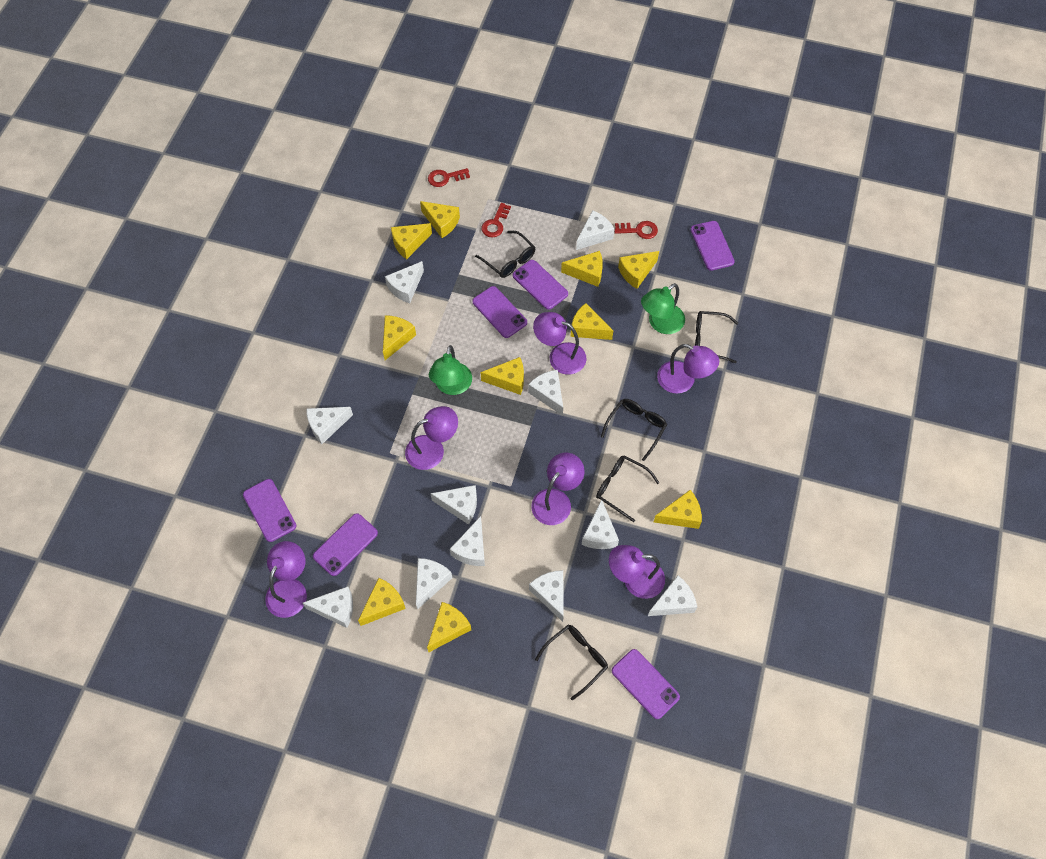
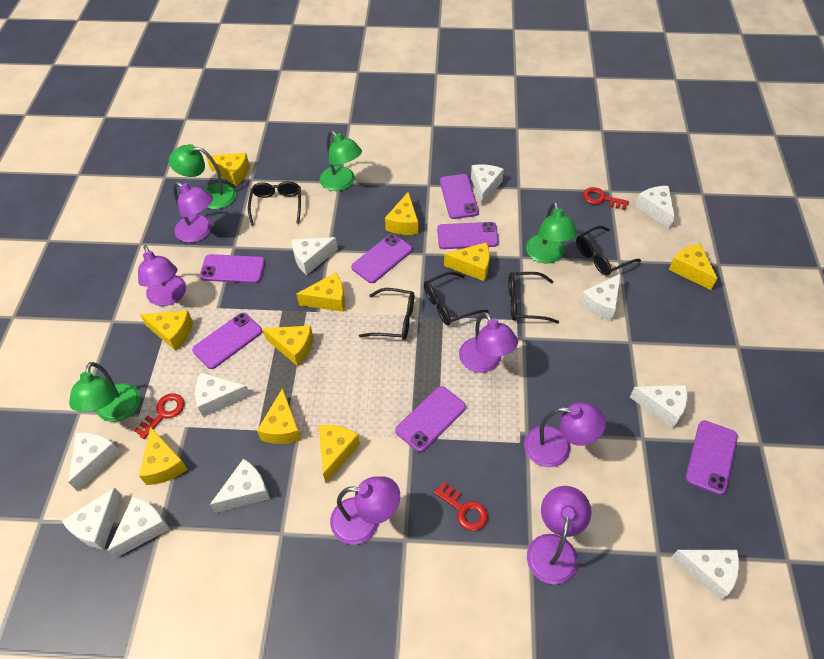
green lamp: [429,345,472,395] [641,283,685,334] = 2 -> [69,362,140,422] [169,144,236,209] [320,131,362,191] [526,202,577,263] = 4
purple phone: [243,479,297,542] [313,513,378,576] [472,286,527,338] [513,260,568,310] [612,649,680,719] [691,221,735,271] = 6 -> [192,313,262,369] [200,254,265,283] [351,234,412,283] [395,386,466,452] [437,222,499,249] [440,174,479,219] [685,420,738,495] = 7

